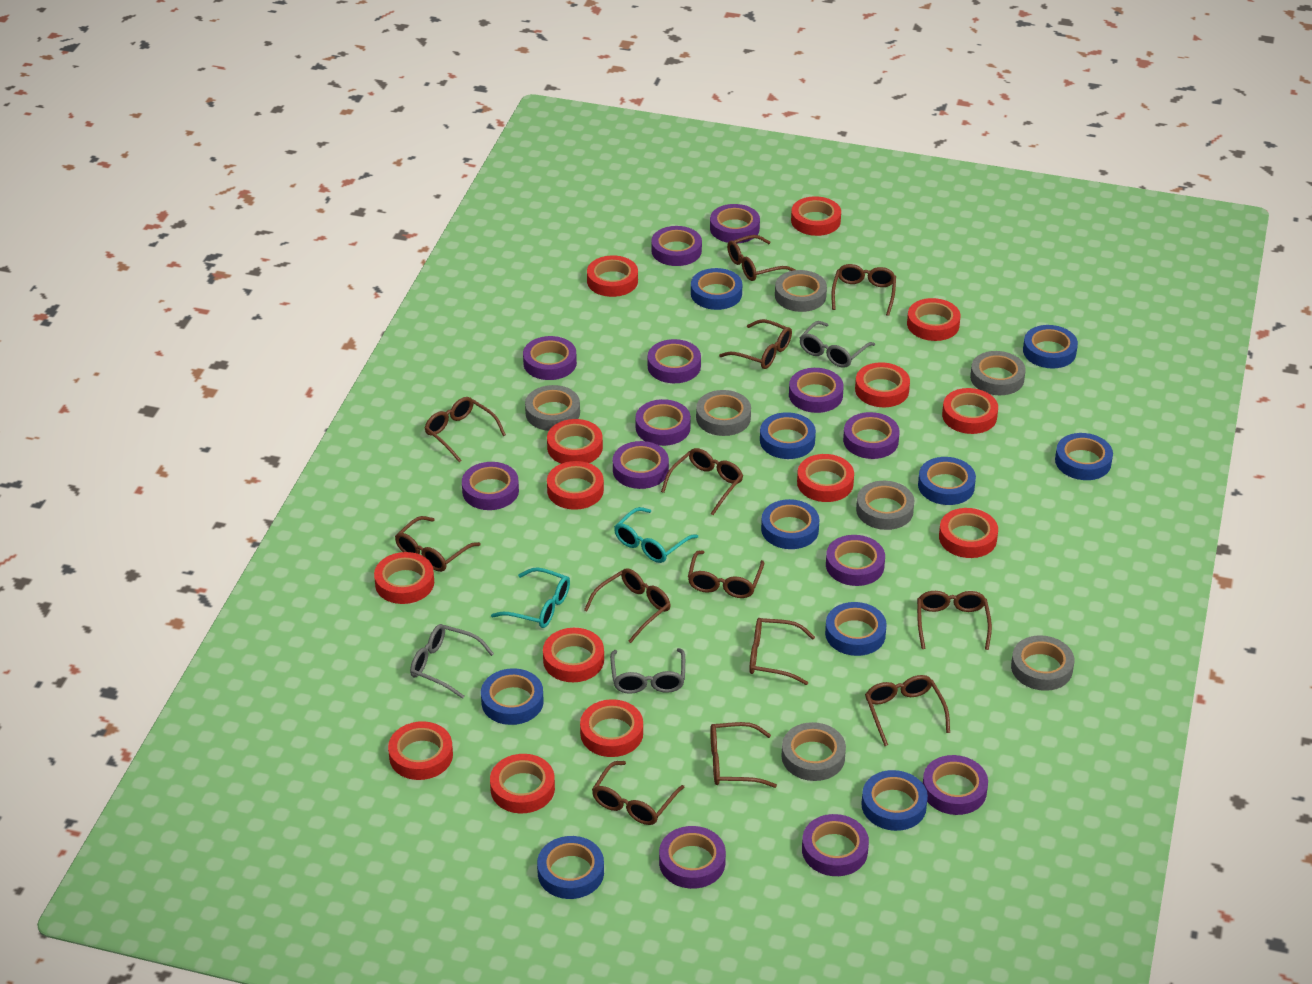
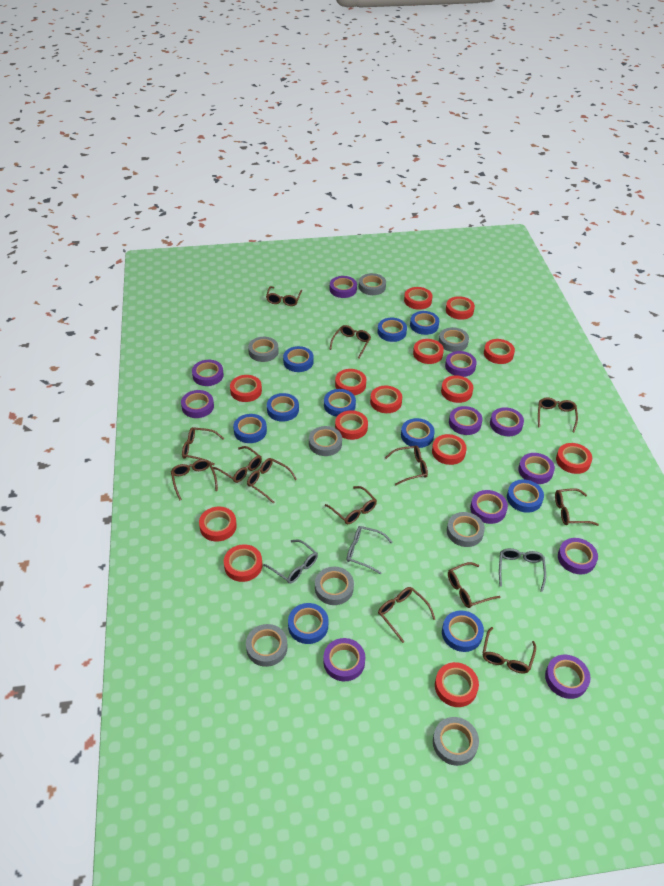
grey tape: [525,385,580,431] [696,390,751,436] [775,270,827,312] [781,722,846,781] [856,481,915,530] [970,351,1026,395] [1011,635,1074,691] = 7 -> [246,624,288,667] [248,337,278,362] [309,426,342,456] [315,567,354,605] [359,273,386,295] [433,717,479,766] [439,327,469,352] [447,512,485,547] = 8
purple tape: [462,462,519,510] [523,336,577,380] [613,441,669,489] [635,399,691,446] [648,339,701,383] [651,226,702,266] [659,826,726,889] [710,204,760,243] [789,368,844,413] [802,814,869,876] [826,535,885,586] [843,412,899,459] [923,755,988,815] = 13 -> [181,390,214,418] [192,360,224,386] [323,638,365,681] [330,276,357,298] [445,351,477,377] [449,406,482,435] [470,490,508,524] [490,407,524,436] [518,453,555,484] [545,654,591,699] [558,538,598,574] = 11
turquoise glasses: [491,567,570,628] [614,507,698,563] = 2 -> none = 0

